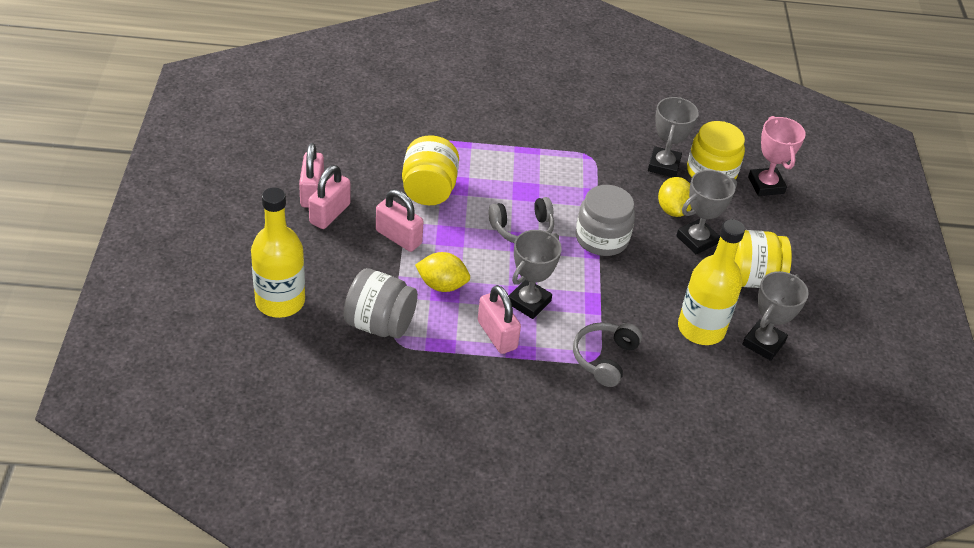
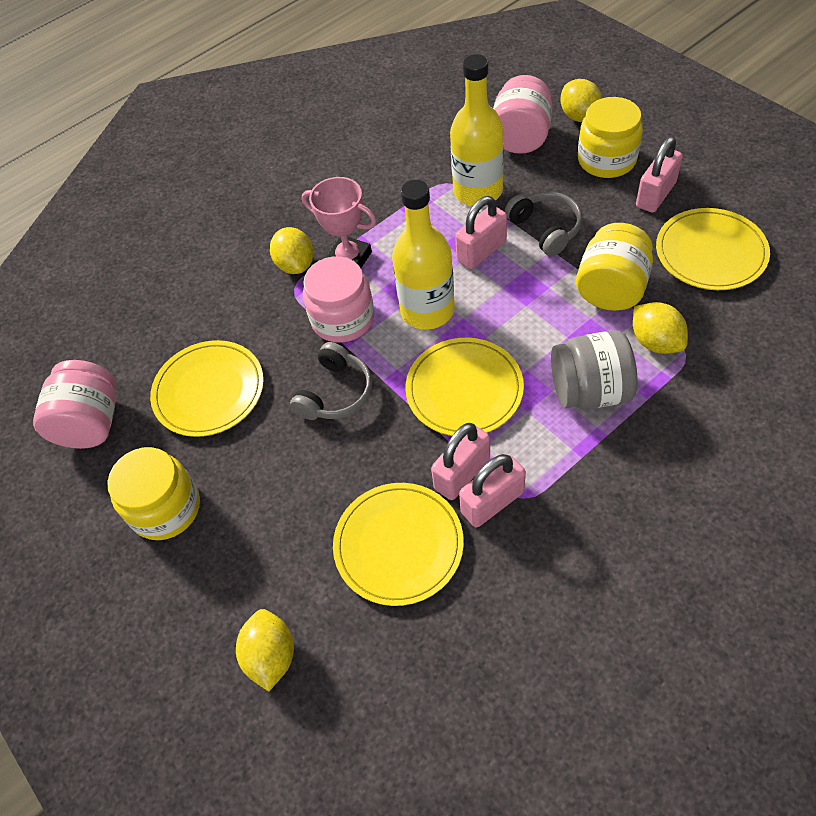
grey jar: [344,268,418,339] [576,185,635,256] = 2 -> [551,330,637,410] = 1
grey trophy: [509,230,562,319] [648,97,699,177] [676,170,737,255] [742,271,809,361] = 4 -> none = 0
pink jar: none = 0 -> [33,360,116,449] [303,256,374,343] [493,75,553,154] = 3
yellow lemon: [415,252,470,292] [658,177,692,217] = 2 -> [236,609,294,691] [270,227,313,274] [560,79,602,122] [633,302,688,354] = 4
yellow plate: none = 0 -> [150,340,264,437] [333,483,464,606] [405,338,524,436] [656,208,770,290] = 4

